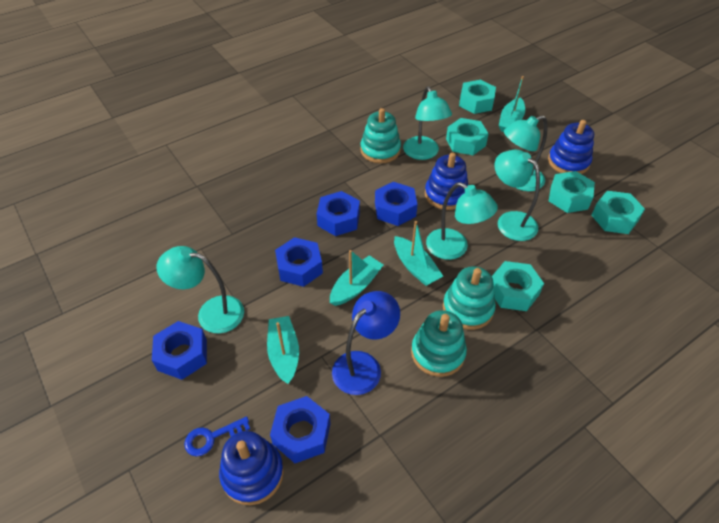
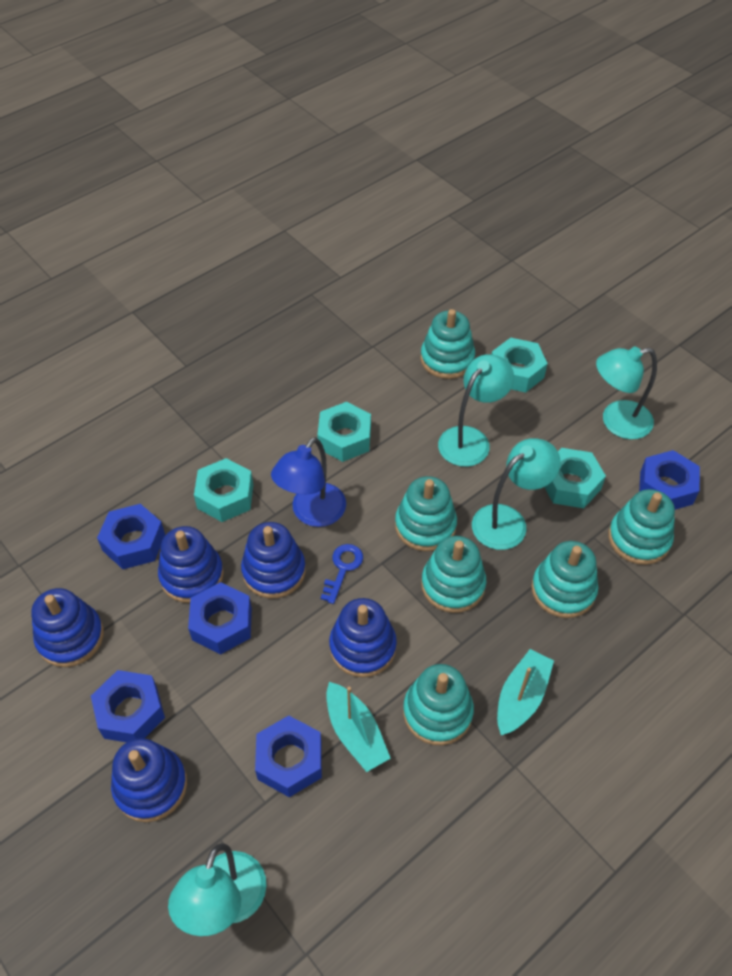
blue stacking toy: [219,431,284,505] [425,152,468,210] [548,120,594,174] = 3 -> [31,588,104,667] [111,738,187,822] [158,526,224,603] [241,522,306,598] [329,598,397,677] = 5
turquoise boat: [267,316,299,384] [330,250,383,306] [394,221,443,286] [499,76,525,132] = 4 -> [326,682,391,772] [497,649,554,735] = 2
turquoise lamp: [156,246,244,333] [403,86,452,160] [426,182,498,260] [494,150,540,241] [504,115,548,191] = 5 -> [168,843,266,936] [438,354,514,467] [472,438,561,550] [596,346,657,439] = 4
turquoise nut: [446,118,489,155] [459,80,496,114] [492,261,544,311] [549,171,595,213] [592,191,645,234] = 5 -> [194,458,253,522] [317,402,371,462] [491,338,548,393] [545,448,606,508] = 4
turquoise stacking toy: [360,108,401,163] [411,310,467,377] [443,266,496,330] = 3 -> [395,476,457,551] [403,664,474,746] [420,309,475,379] [421,536,486,613] [531,541,598,618] [608,489,675,565] = 6

